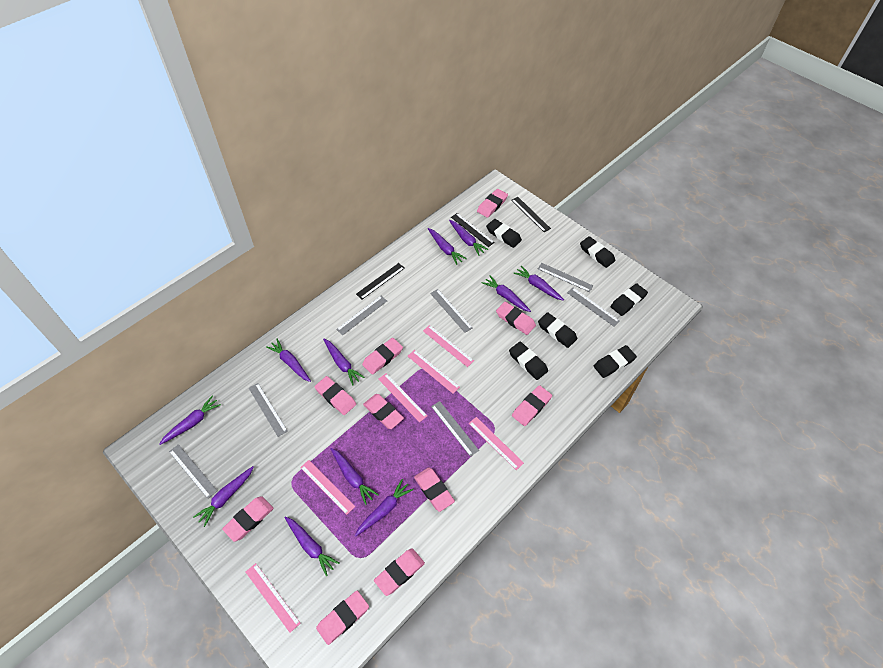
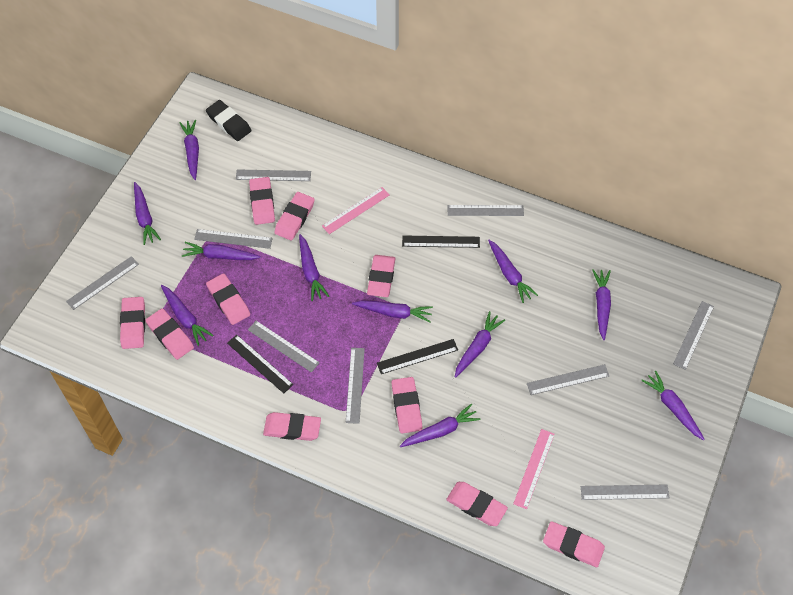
black eraser: [486,219,522,248] [509,342,548,380] [538,312,577,348] [580,236,616,268] [593,345,637,378] [610,283,648,316] = 6 -> [206,100,252,141] = 1
grey ruler: [169,444,217,499] [249,383,288,437] [336,296,387,335] [430,289,472,333] [431,401,479,457] [538,263,593,292] [567,288,619,327] = 7 -> [66,256,139,310] [194,229,273,249] [236,169,311,181] [248,321,320,372] [346,348,365,424] [447,205,524,216] [527,364,609,395] [581,485,669,500] [673,301,714,370] = 9
pink ruler: [246,563,300,633] [300,460,355,515] [378,373,427,423] [408,350,460,394] [423,325,474,367] [468,417,524,470] = 6 -> [322,187,390,234] [513,429,554,509] = 2

